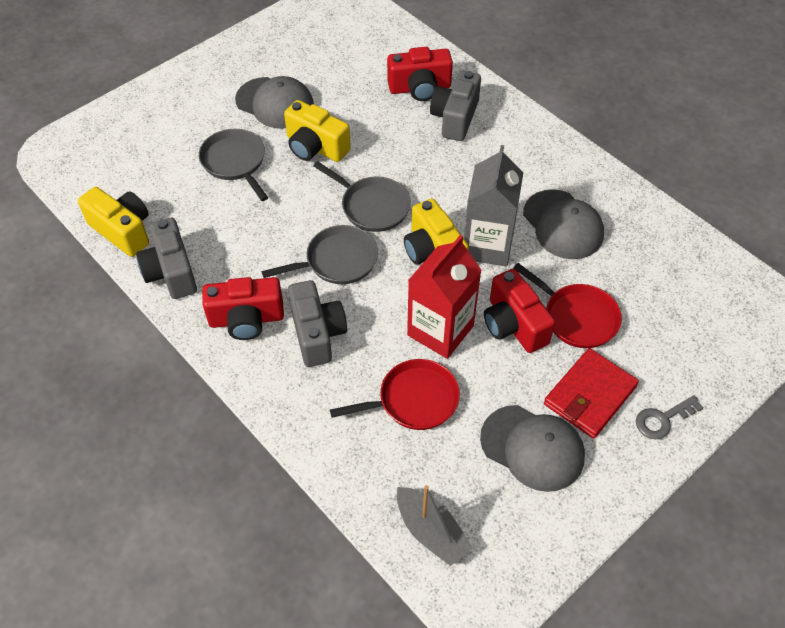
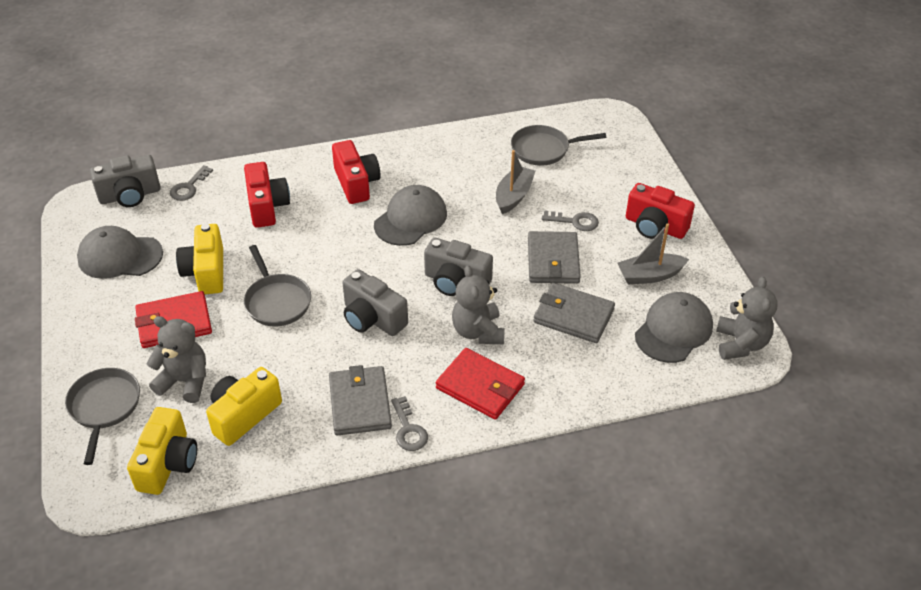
grey boat: [397,485,472,566] = 1 -> [496,150,535,214] [618,223,689,285] = 2
grey carton: [464,145,524,266] = 1 -> none = 0
grey key: [636,395,703,439] = 1 -> [170,165,213,201] [391,396,428,451] [542,210,599,231] = 3
grey teddy bear: none = 0 -> [146,316,206,403] [452,265,505,344] [716,276,778,360] = 3
grey wallet: none = 0 -> [329,365,392,436] [528,231,581,284] [534,283,615,343] = 3
red carton: [407,235,482,359] = 1 -> none = 0
red pan: [330,359,460,430] [513,263,622,348] = 2 -> none = 0
red wallet: [544,348,639,439] = 1 -> [135,291,212,348] [436,348,525,420] = 2

